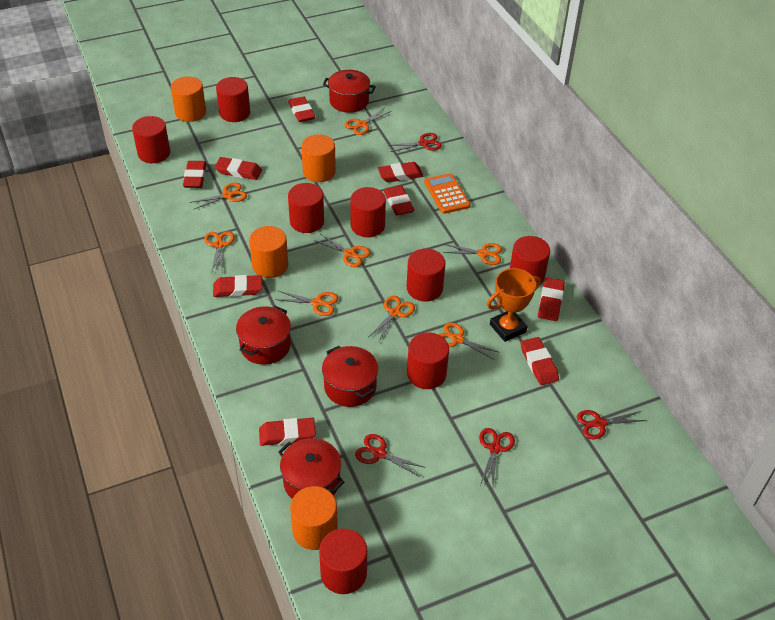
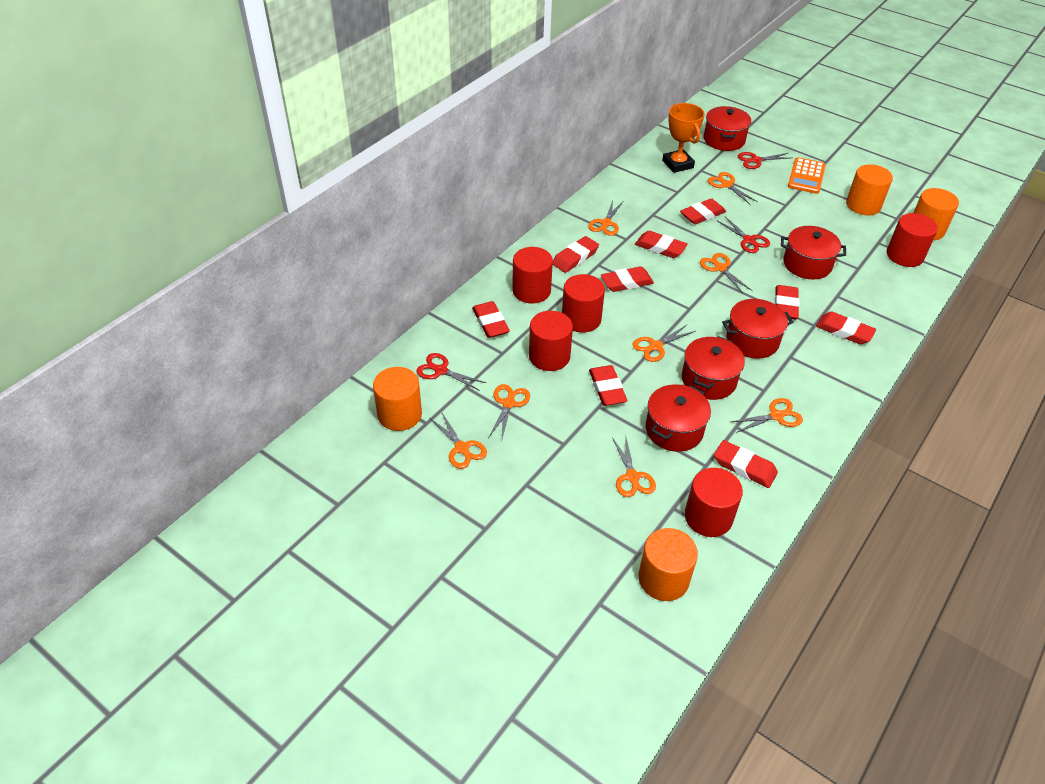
red cylinder: [132,116,170,163] [216,77,250,122] [288,183,324,233] [319,528,367,594] [350,187,386,237] [407,249,446,302] [407,332,449,389] [510,236,550,285] = 8 -> [512,247,553,304] [529,311,573,371] [562,274,605,332] [685,468,743,537] [887,213,938,267] = 5
red pot: [236,306,291,365] [278,438,344,499] [322,346,378,407] [323,70,376,113] = 4 -> [646,384,711,452] [682,336,745,400] [704,106,751,151] [722,299,793,359] [781,226,846,279] = 5
red scissors: [355,434,426,477] [389,133,442,152] [479,428,515,485] [577,410,646,439] = 4 -> [416,353,486,391] [717,217,770,253] [738,152,790,169] = 3

